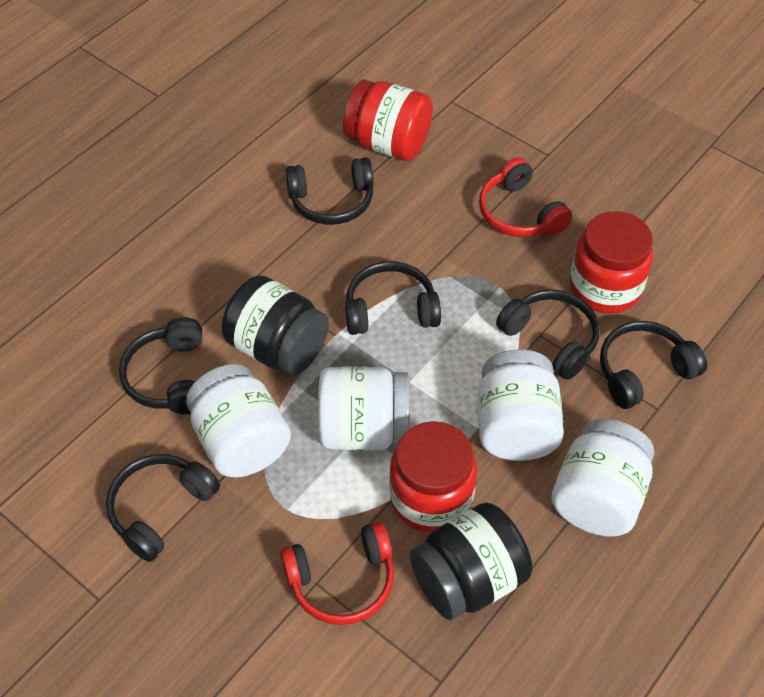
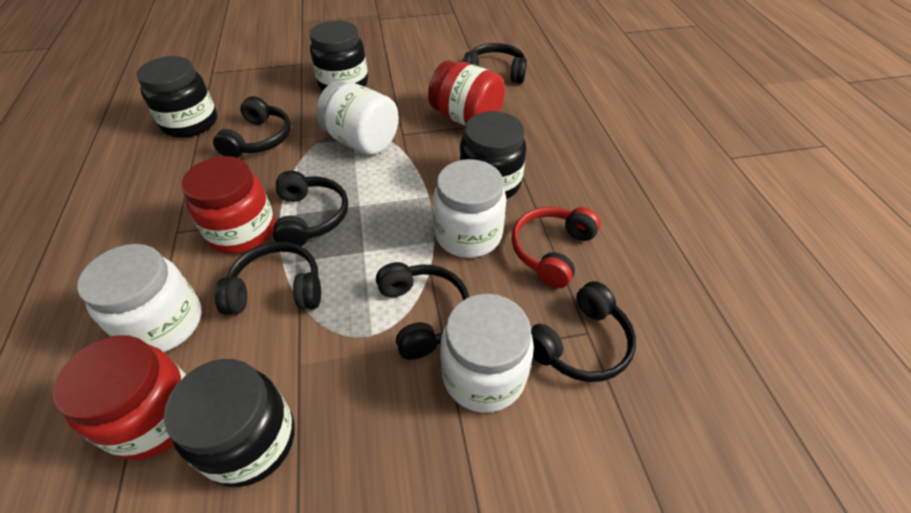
black jar: [221,275,329,375] [410,502,532,620] = 2 -> [136,56,217,138] [164,359,295,487] [310,20,368,91] [459,111,526,199] = 4
red headphones: [280,522,394,625] [479,157,572,237] = 2 -> [512,207,601,288] = 1

